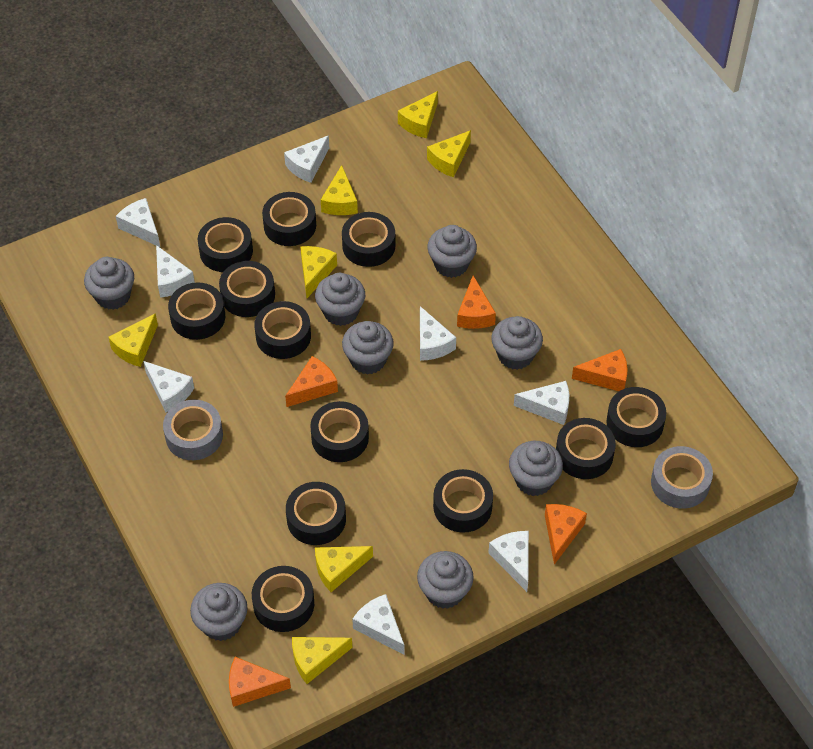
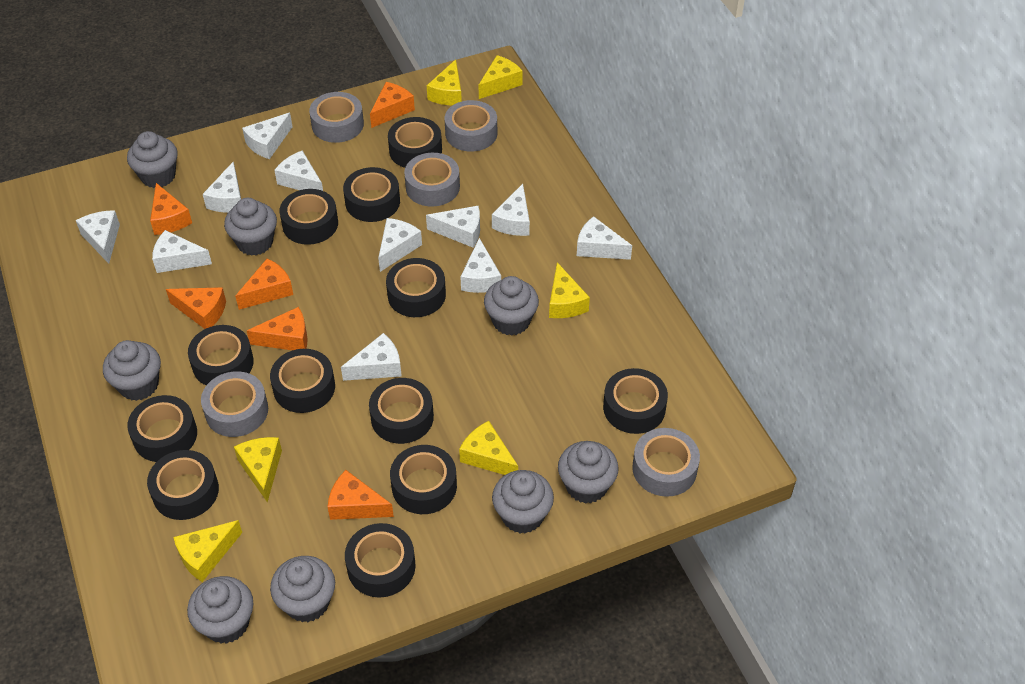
grey tape: [163,400,223,460] [651,446,713,509] = 2 -> [201,371,268,437] [309,92,364,143] [404,153,460,207] [445,100,497,152] [632,428,700,497] = 5
orange cheese: [229,657,291,707] [285,356,338,407] [457,276,496,329] [545,504,587,565] [572,349,627,391] = 5 -> [150,183,192,235] [166,287,226,329] [235,259,293,310] [247,307,307,350] [328,470,394,520] [370,82,415,128] = 6
white cheese: [116,198,160,247] [143,361,194,412] [156,245,195,298] [284,135,329,183] [352,594,405,655] [420,306,456,361] [488,531,529,592] [514,381,569,425] = 8 -> [76,210,120,264] [152,230,212,273] [203,162,241,213] [242,113,293,159] [274,150,323,191] [341,333,402,381] [378,218,422,272] [426,206,480,248] [460,238,501,293] [492,184,530,236] [577,216,632,260] = 11
yellow cheese: [108,313,158,367] [292,637,352,684] [300,246,337,298] [315,546,373,592] [321,165,358,215] [398,91,438,138] [427,130,471,177] = 7 -> [173,520,242,582] [234,437,282,502] [427,59,462,106] [459,421,518,475] [478,55,523,99] [549,262,590,318] = 6

